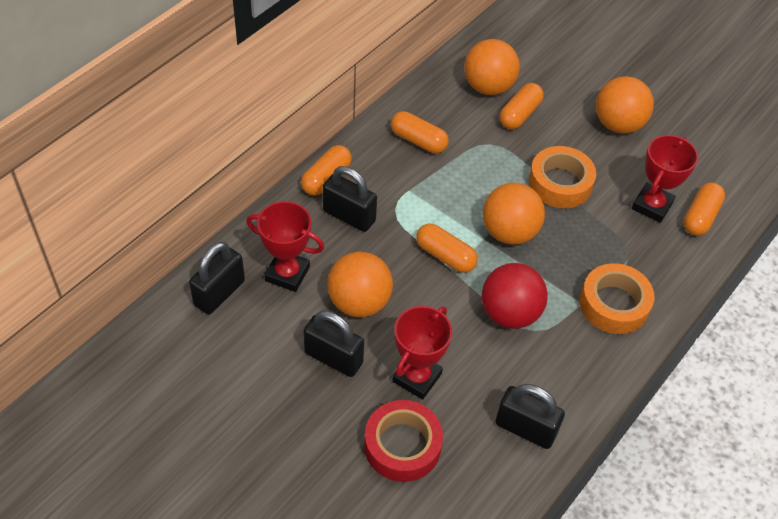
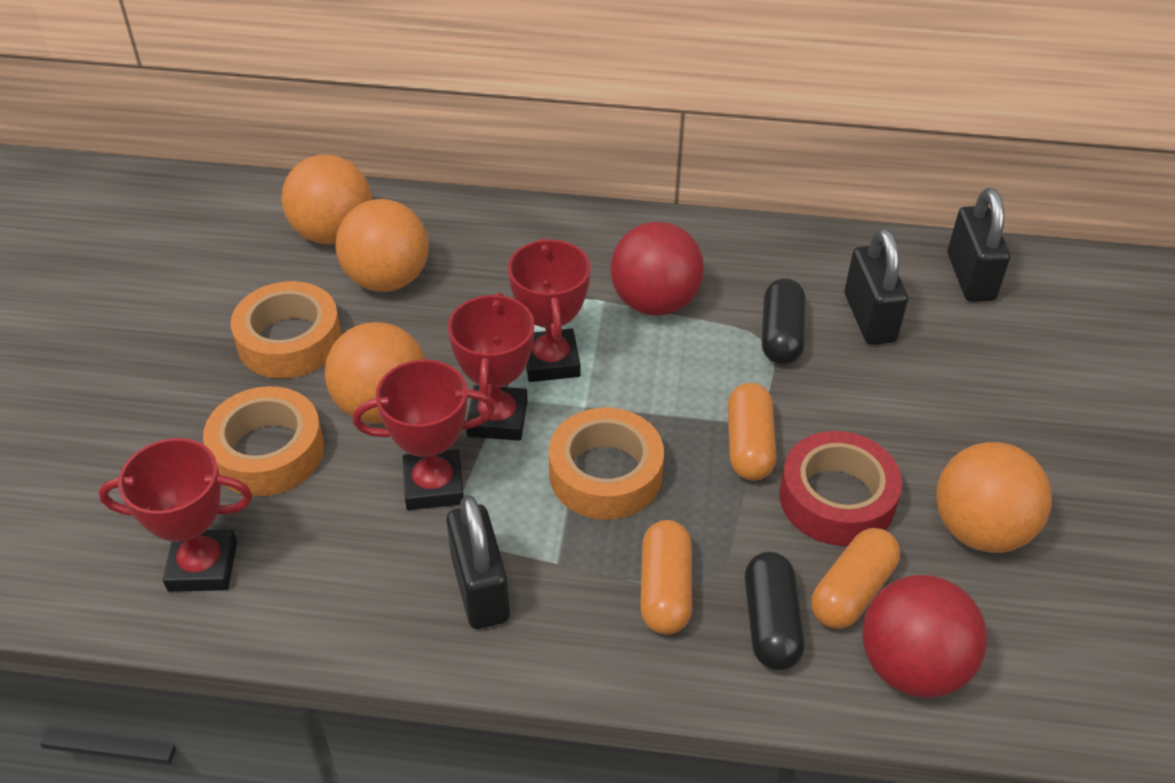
black capsule: none = 0 -> [745,552,805,670] [762,278,805,364] = 2
black padlock: [189,242,245,314] [304,310,364,377] [323,166,377,232] [495,384,565,449] = 4 -> [446,495,510,629] [845,228,908,345] [947,188,1010,302] = 3
orange capsule: [301,145,352,196] [391,111,449,153] [416,224,478,273] [500,83,544,129] [684,182,725,236] = 5 -> [640,520,692,635] [728,383,777,481] [811,528,900,629] = 3
orange tape: [529,146,596,208] [580,263,654,334] = 2 -> [203,386,324,496] [231,281,341,378] [549,407,664,520] = 3
red ball: [481,263,548,329] = 1 -> [610,222,704,316] [862,575,987,698] = 2
red trophy: [246,201,324,292] [392,306,452,400] [632,135,698,223] = 3 -> [99,438,253,592] [353,359,496,510] [448,292,534,441] [508,238,590,382] = 4

